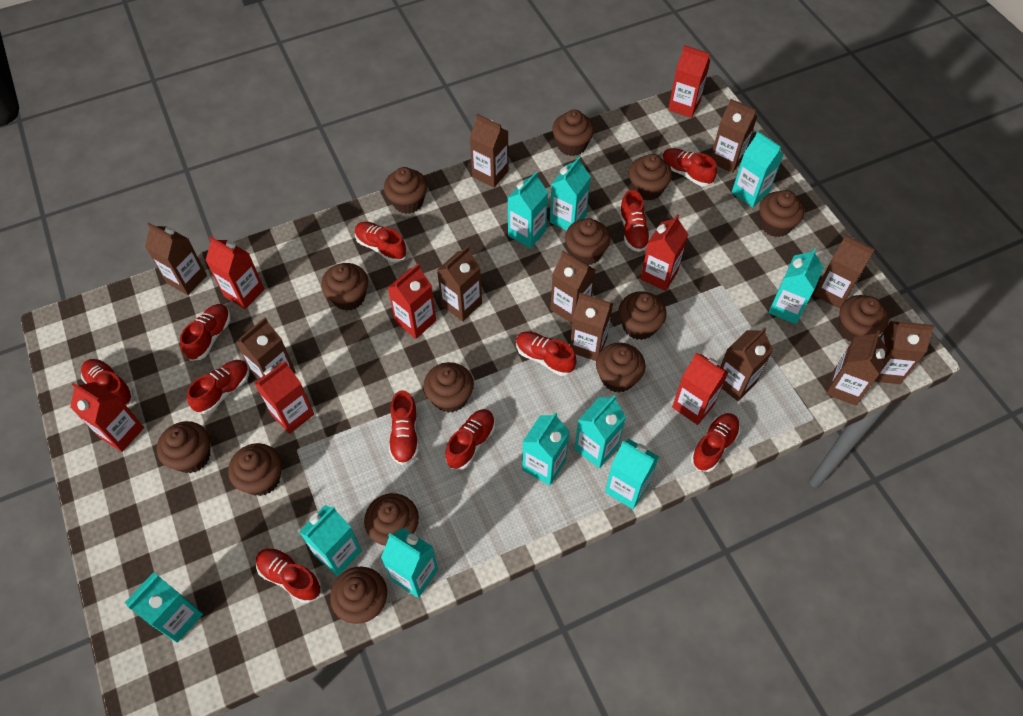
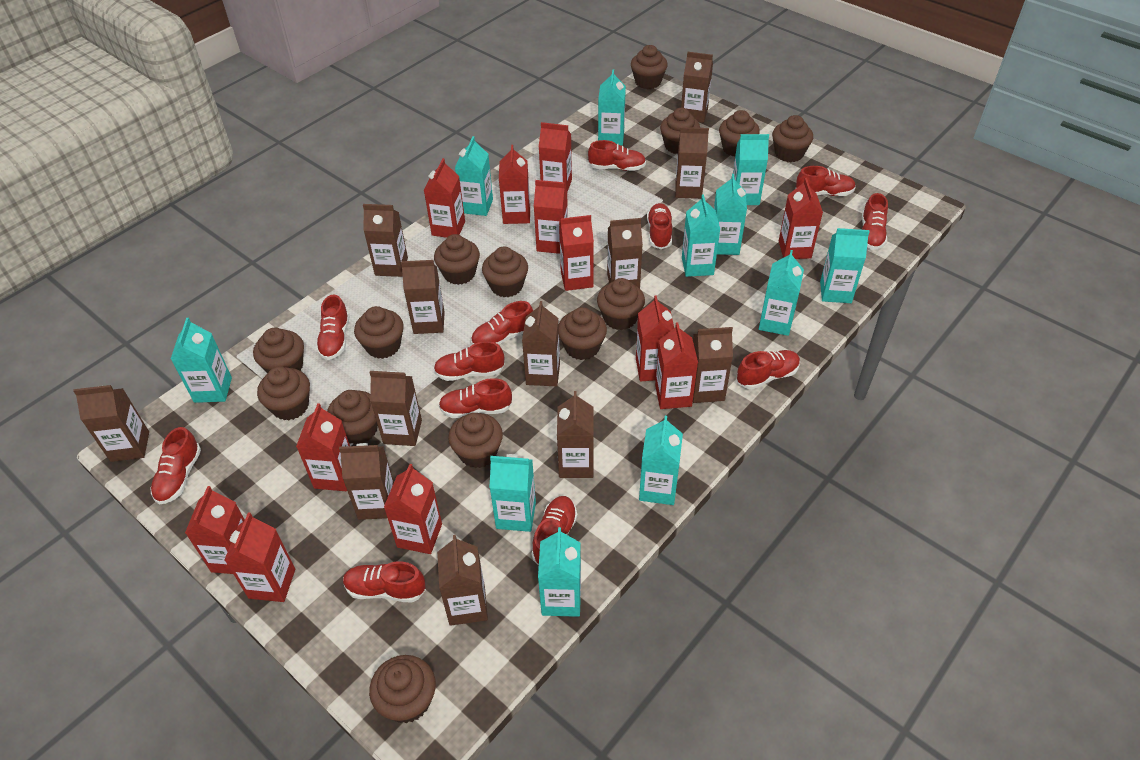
brown carton: [145,223,207,295] [236,318,296,380] [437,246,482,321] [470,114,509,188] [550,251,595,323] [570,293,613,361] [711,99,757,173] [720,327,773,401] [814,235,875,308] [826,330,887,406] [874,321,934,384] = 11 -> [73,385,149,462] [339,443,394,520] [363,204,408,277] [369,371,422,446] [401,260,445,334] [437,535,488,626] [522,301,560,386] [557,391,594,478] [607,218,643,288] [675,127,709,199] [681,52,713,123] [693,327,733,403] = 12
red carton: [70,382,144,452] [205,236,264,309] [254,361,314,434] [387,264,436,339] [640,214,688,291] [668,45,711,118] [672,352,729,425] = 7 -> [185,486,245,574] [224,512,295,602] [296,403,350,491] [384,464,442,554] [424,158,465,238] [499,145,530,224] [534,180,568,254] [539,122,572,192] [559,215,594,291] [636,295,674,382] [655,322,698,409] [779,178,823,259] = 12
red shoe: [81,359,133,406] [180,304,231,361] [187,360,250,414] [256,548,322,603] [355,222,407,262] [389,390,419,465] [445,409,495,470] [516,331,577,376] [619,190,650,252] [662,148,717,187] [691,413,740,472] = 11 -> [150,427,201,504] [316,294,349,360] [343,562,426,603] [434,341,505,381] [439,378,512,418] [471,301,533,345] [531,496,577,565] [588,140,646,171] [647,203,672,249] [737,350,800,389] [796,166,856,196] [862,193,888,250] = 12
turquoise carton: [125,572,203,643] [299,505,362,576] [381,528,438,598] [508,172,548,248] [522,412,570,486] [550,157,591,230] [574,395,626,468] [605,439,659,509] [732,131,784,207] [768,248,824,324] = 10 -> [171,318,232,403] [455,136,493,216] [489,454,536,532] [538,527,581,617] [598,70,626,146] [639,416,683,505] [682,194,720,277] [714,174,747,255] [733,134,769,205] [759,250,804,336] [820,228,870,303] = 11

